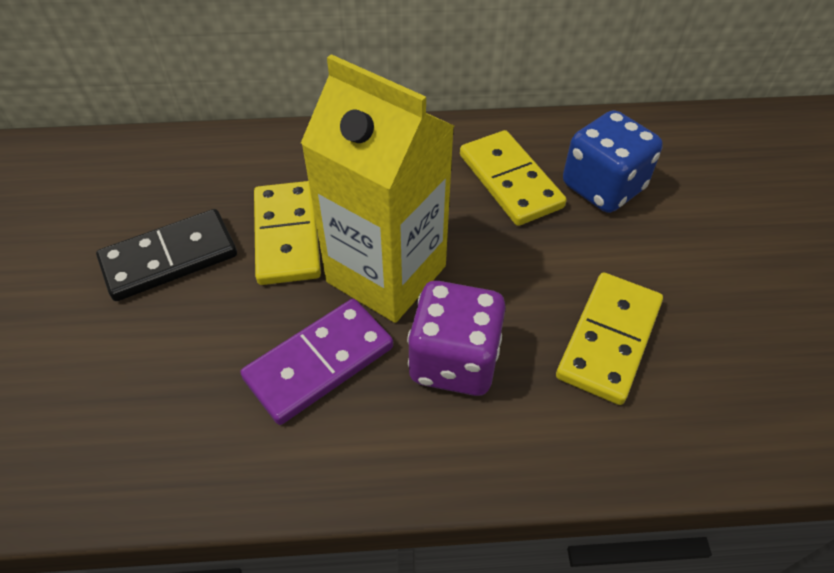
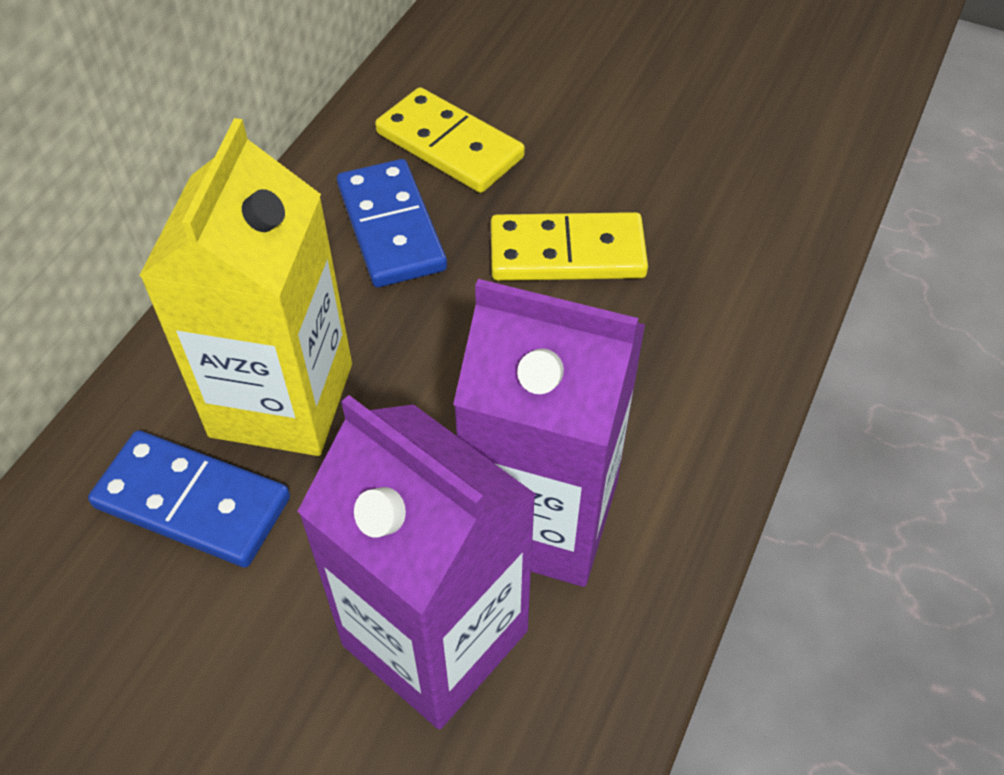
black domino: [96,209,237,301] = 1 -> none = 0
blue dice: [563,110,663,213] = 1 -> none = 0
blue domino: none = 0 -> [88,430,290,568] [337,159,447,287] = 2
purple carton: none = 0 -> [297,395,537,729] [453,279,645,587] = 2
purple dice: [407,281,506,396] = 1 -> none = 0
purple domino: [240,299,393,425] = 1 -> none = 0
yellow domino: [254,181,321,285] [460,130,567,226] [556,272,663,405] = 3 -> [375,87,525,193] [491,212,648,281] = 2

